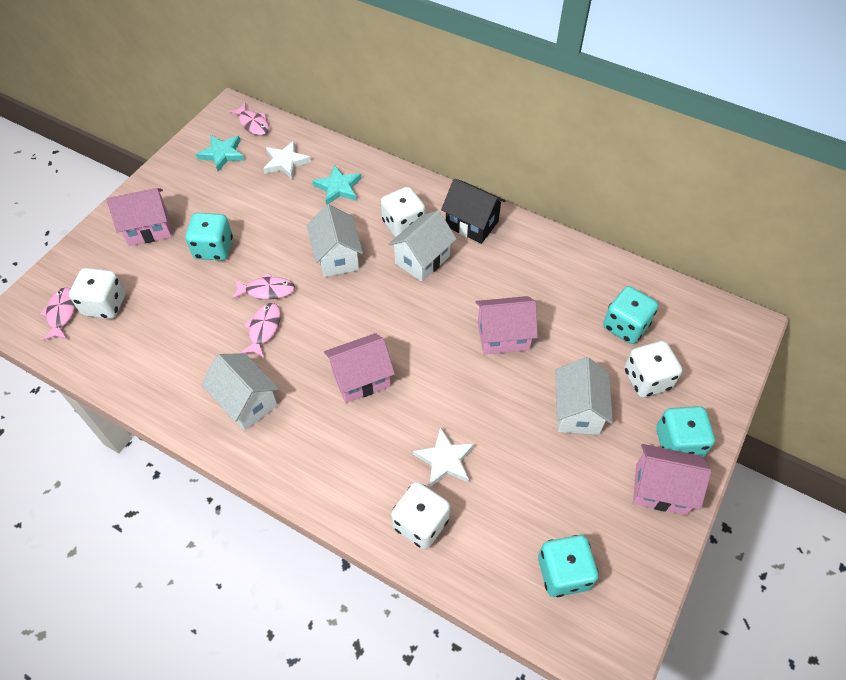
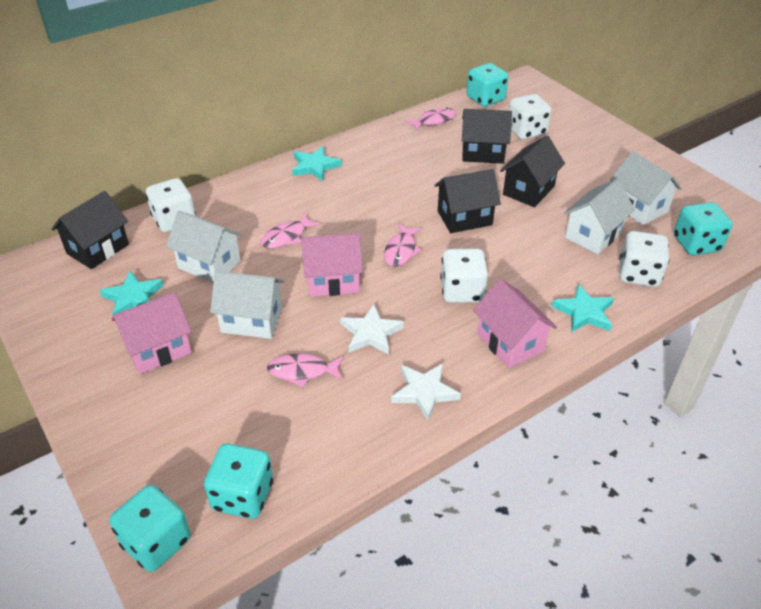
black house: [441,179,506,244] = 1 -> [51,191,129,269] [435,169,501,233] [462,109,512,164] [500,136,565,207] = 4
pink house: [107,188,172,246] [324,333,395,403] [475,296,538,354] [633,444,711,515] = 4 -> [112,292,192,374] [301,233,363,297] [473,279,557,368] = 3
turquoise star: [196,135,245,172] [312,165,362,205] = 2 -> [100,271,164,315] [292,146,342,181] [551,284,614,333] = 3

